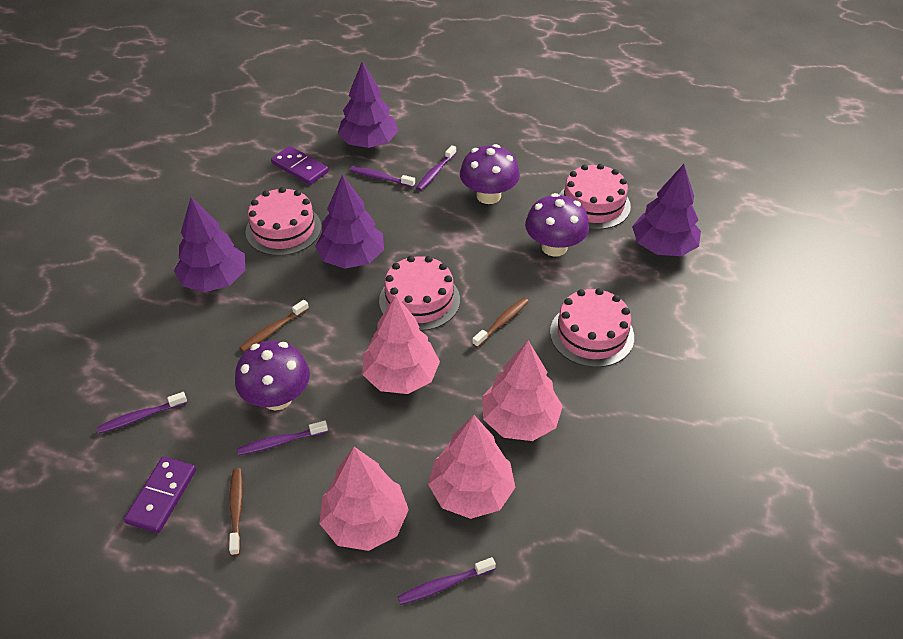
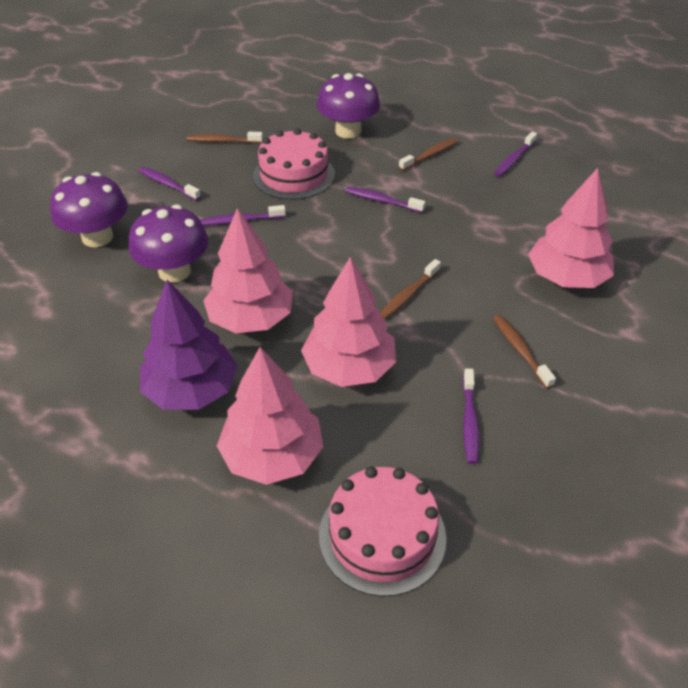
brown toothbrush: [229,468,243,556] [239,300,309,352] [472,298,529,348] = 3 -> [187,132,263,143] [380,259,441,320] [399,138,459,171] [493,315,556,389] = 4
pink cake: [246,187,321,256] [379,256,460,331] [550,288,634,367] [559,164,631,230] = 4 -> [253,129,335,200] [319,466,447,597] = 2
purple domino: [124,457,196,533] [271,146,329,185] = 2 -> none = 0
purple tree: [174,197,245,292] [315,175,384,269] [338,61,399,148] [632,164,701,256] = 4 -> [140,280,238,410] = 1

